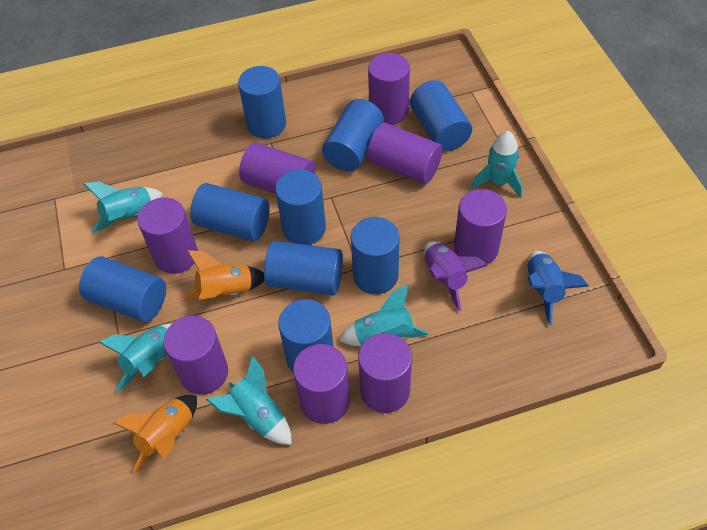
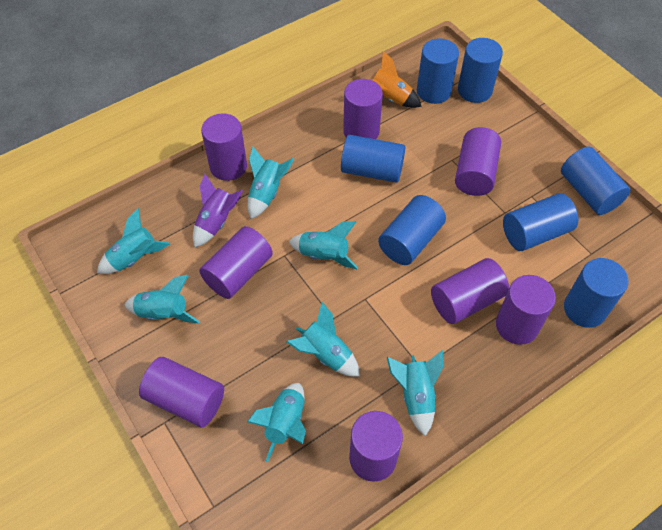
blue cylinder: [79,256,166,322] [190,183,270,241] [238,66,286,138] [264,241,343,296] [275,170,326,245] [278,299,334,372] [322,99,384,171] [351,217,399,294] [410,80,472,152] = 9 -> [341,135,405,183] [378,195,446,265] [417,38,459,104] [458,38,503,103] [503,193,578,251] [561,146,630,215] [564,258,628,328] = 7
blue rocket: [527,251,589,325] = 1 -> none = 0
orange rocket: [113,395,197,473] [184,250,264,300] = 2 -> [372,51,422,108] = 1
turquoise rocket: [84,182,163,233] [99,323,172,392] [206,356,292,445] [339,284,429,346] [471,131,523,198] = 5 -> [97,208,170,274] [125,275,200,323] [247,383,306,462] [248,147,294,219] [287,302,360,377] [289,221,358,269] [387,350,443,436] = 7

